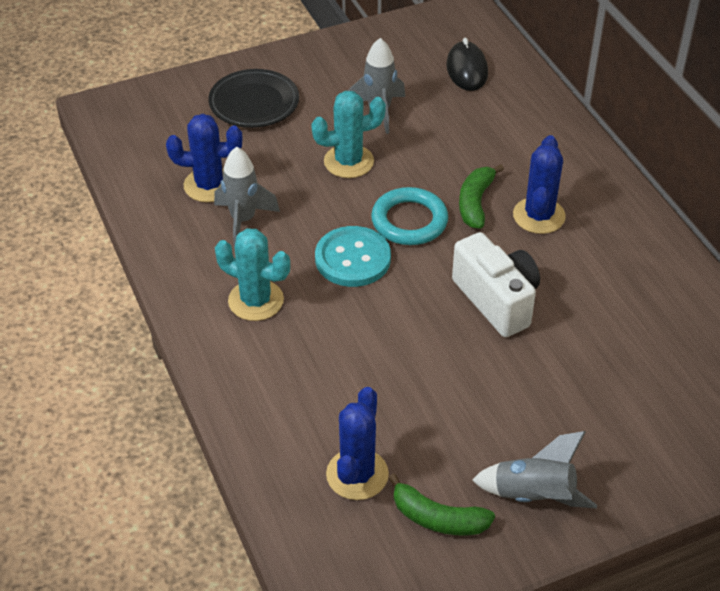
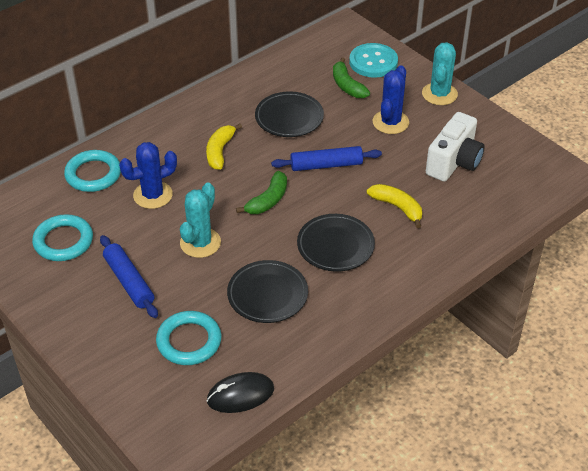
black plate: [209,69,299,128] = 1 -> [227,260,308,323] [255,91,324,137] [297,214,375,272] = 3
blue cactus: [166,114,243,202] [326,387,389,500] [513,135,566,234] = 3 -> [119,142,177,209] [373,65,409,134] = 2
blue rolling pin: none = 0 -> [100,235,158,318] [271,146,382,171] = 2
grey rocket: [214,147,280,247] [348,38,405,134] [472,431,597,508] = 3 -> none = 0
turquoise ring: [371,187,448,245] = 1 -> [32,214,93,261] [64,150,121,192] [156,311,221,365] = 3
yellow banana: none = 0 -> [206,124,242,170] [367,184,422,228] = 2

